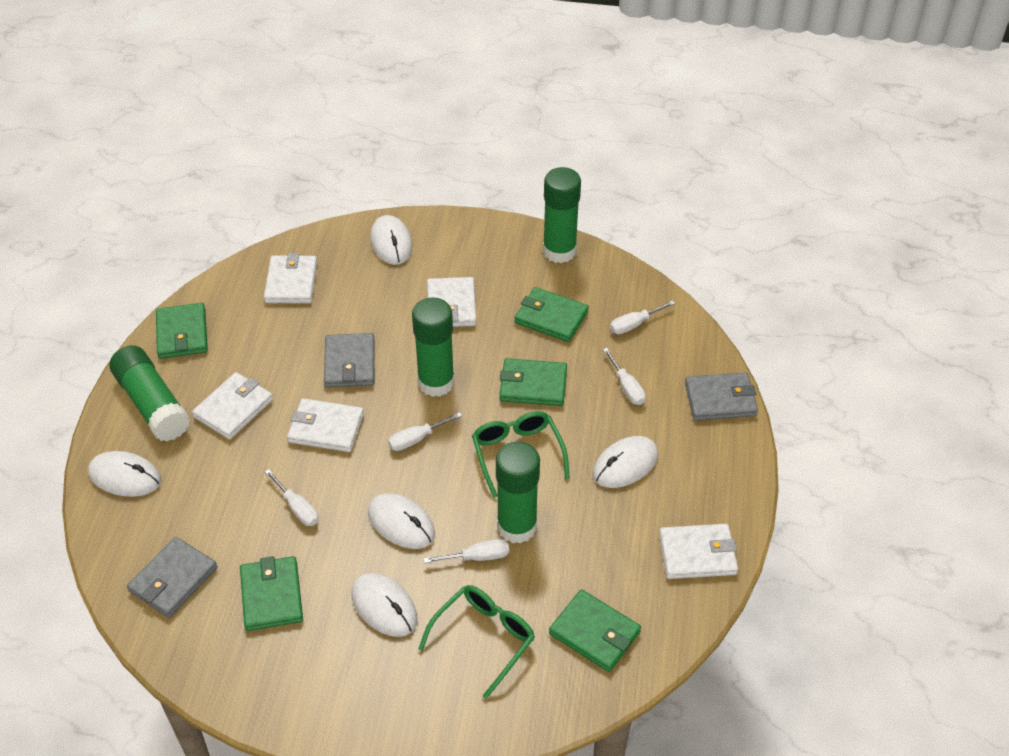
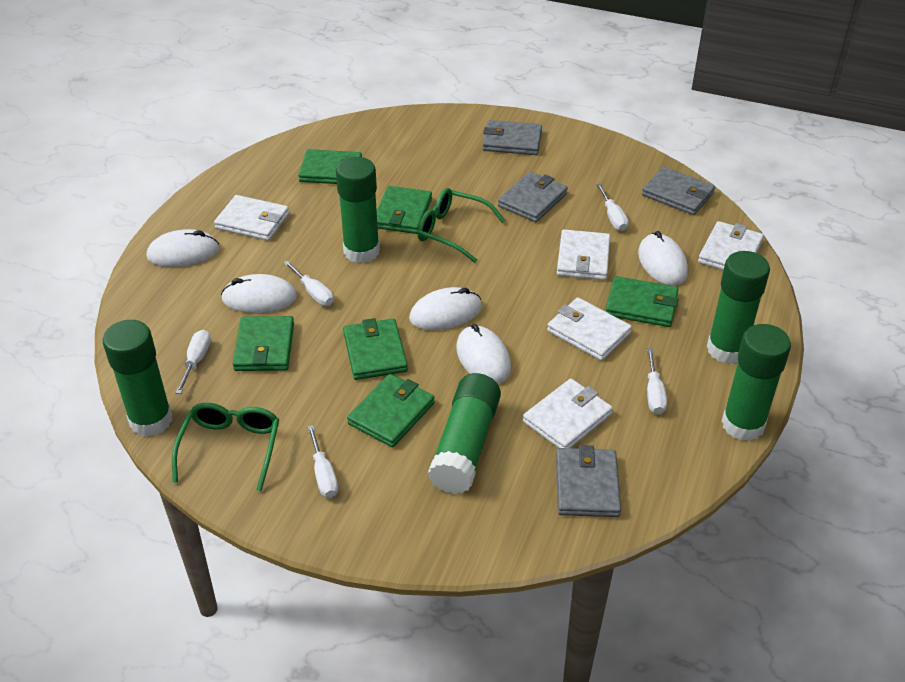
green glue stick: [110,345,190,441] [412,297,454,397] [496,442,540,544] [543,167,581,263] = 4 -> [103,320,172,437] [336,157,380,263] [428,373,501,494] [707,251,770,364] [722,324,791,441] = 5
green wallet: [156,303,208,359] [240,556,303,631] [499,358,567,406] [514,287,589,342] [549,589,641,672] = 5 -> [233,316,294,371] [298,149,362,184] [343,318,408,380] [347,374,435,447] [377,186,432,234] [606,276,678,327] = 6
grey wallet: [127,537,217,618] [324,333,375,388] [685,373,758,421] = 3 -> [483,120,542,155] [498,171,568,222] [556,445,621,517] [642,167,715,215] = 4

